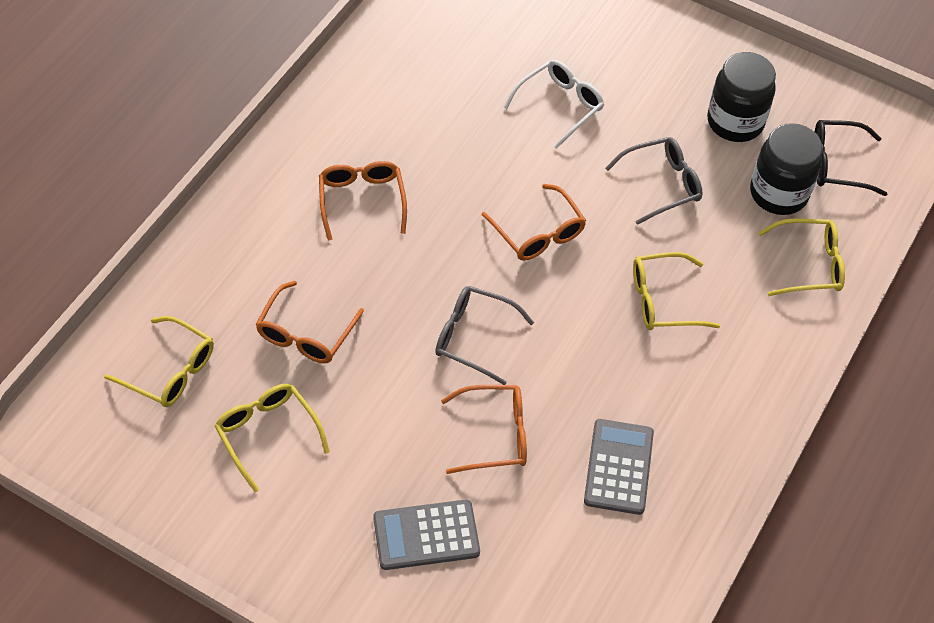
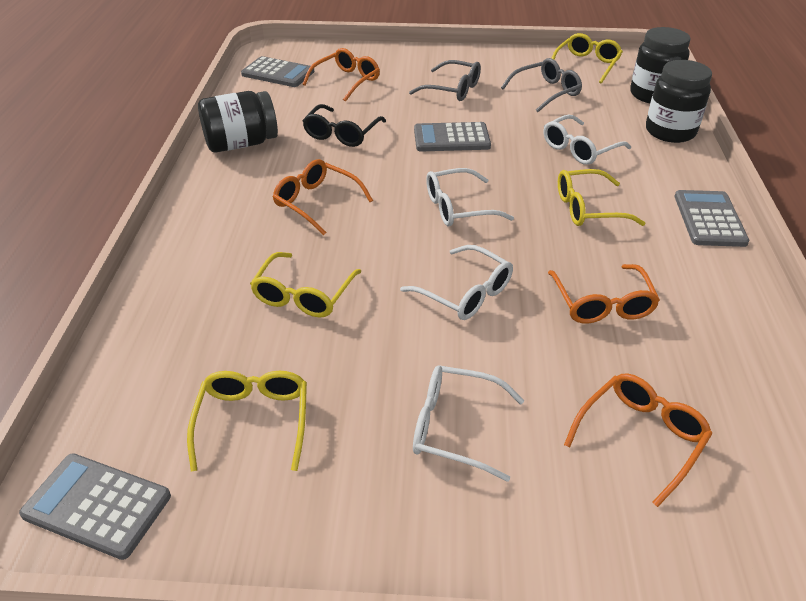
black jar: [707,52,776,142] [750,123,822,215] = 2 -> [198,91,278,152] [630,27,691,103] [646,60,712,143] = 3
grey calculator: [373,499,480,570] [584,419,654,515] = 2 -> [19,453,171,560] [241,56,314,87] [414,122,491,152] [675,190,749,247] = 4
white glasses: [504,60,604,149] = 1 -> [400,245,513,320] [413,365,524,482] [426,168,514,226] [543,114,631,165] = 4

